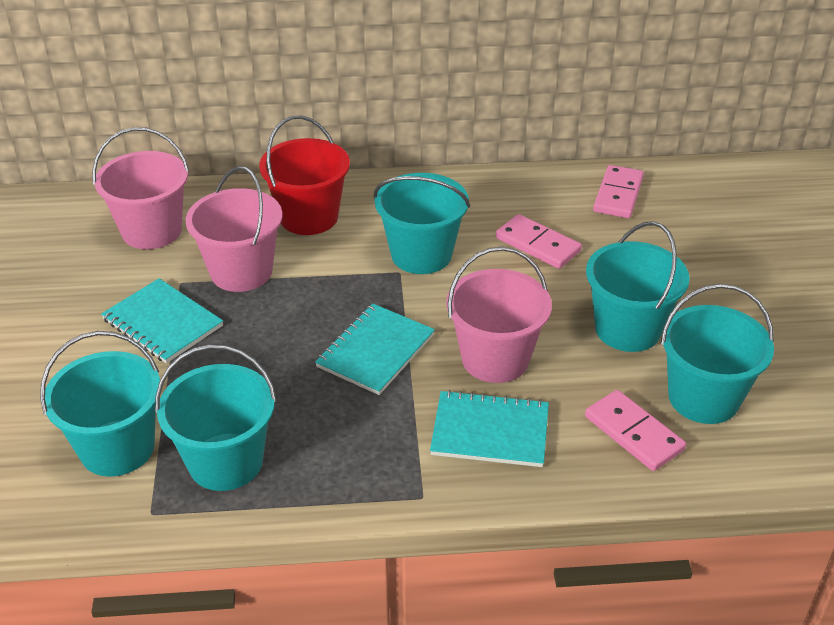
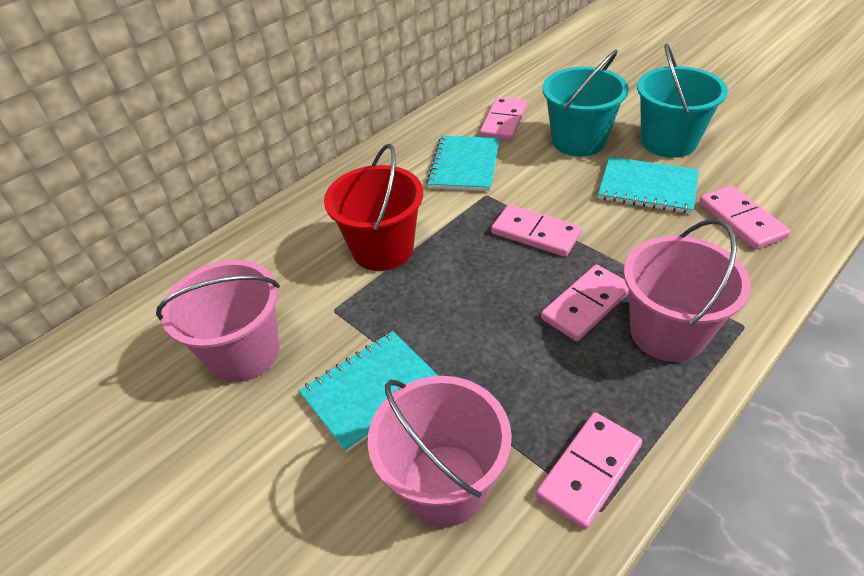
pink domino: [496,214,582,269] [585,390,686,471] [593,165,644,218] = 3 -> [480,97,527,141] [491,205,582,257] [536,412,642,530] [541,265,629,341] [699,185,790,250] = 5
turquoise bucket: [40,331,160,477] [155,344,277,491] [374,173,470,274] [586,221,690,352] [661,284,774,424] = 5 -> [542,50,629,156] [637,44,728,158] = 2

